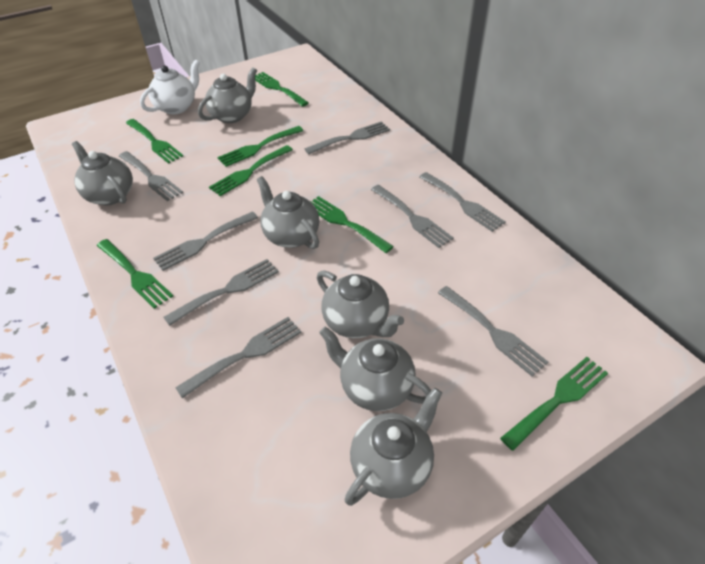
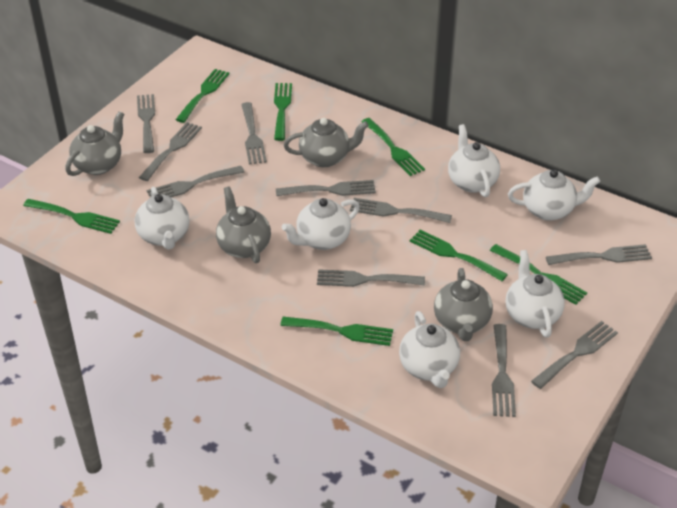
grey fork: [119,151,183,201] [153,212,258,271] [164,259,279,326] [175,317,301,398] [304,121,390,154] [371,185,454,248] [419,172,506,232] [438,286,548,377] = 8 -> [137,94,155,153] [139,122,202,181] [147,166,244,197] [241,102,267,164] [276,180,376,196] [317,269,425,287] [350,198,452,223] [492,324,516,417] [531,321,618,389] [546,244,652,265] = 10
grey teapot: [72,141,133,205] [198,67,257,123] [257,176,319,249] [317,270,404,338] [319,327,432,411] [345,388,442,506] = 6 -> [65,111,124,176] [216,186,271,263] [284,118,369,167] [434,268,493,341] = 4
white teapot: [140,59,200,114] = 1 -> [135,187,190,250] [282,198,360,250] [399,311,460,388] [448,124,500,197] [506,250,565,338] [508,170,600,221] = 6

